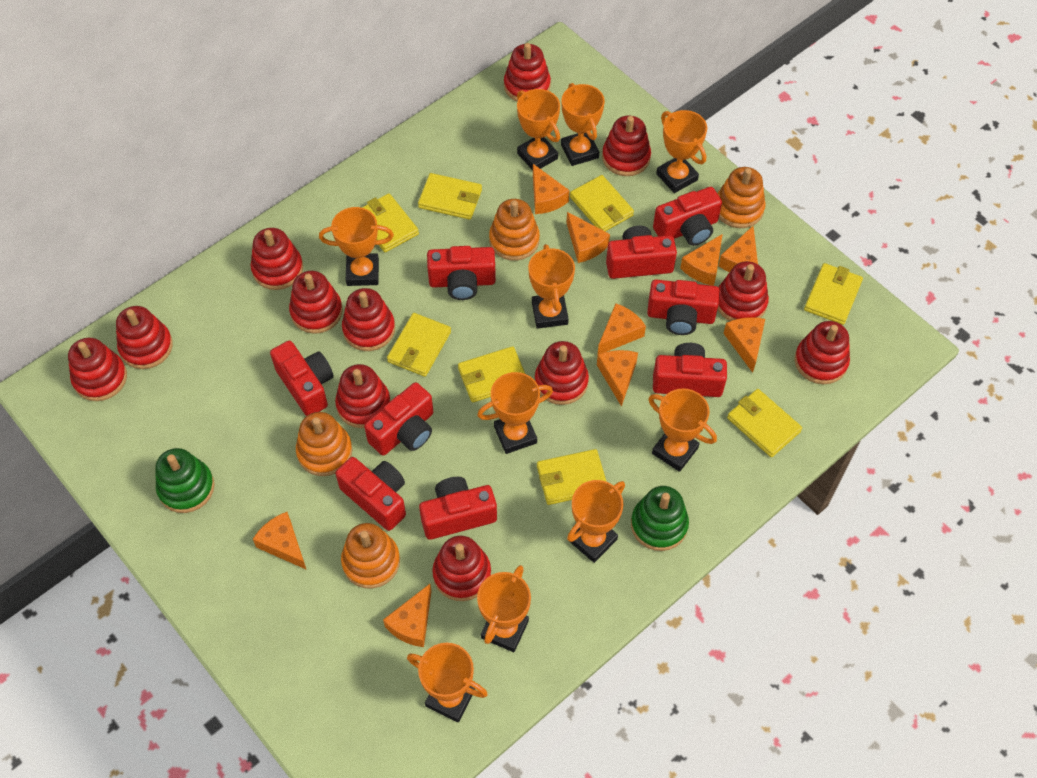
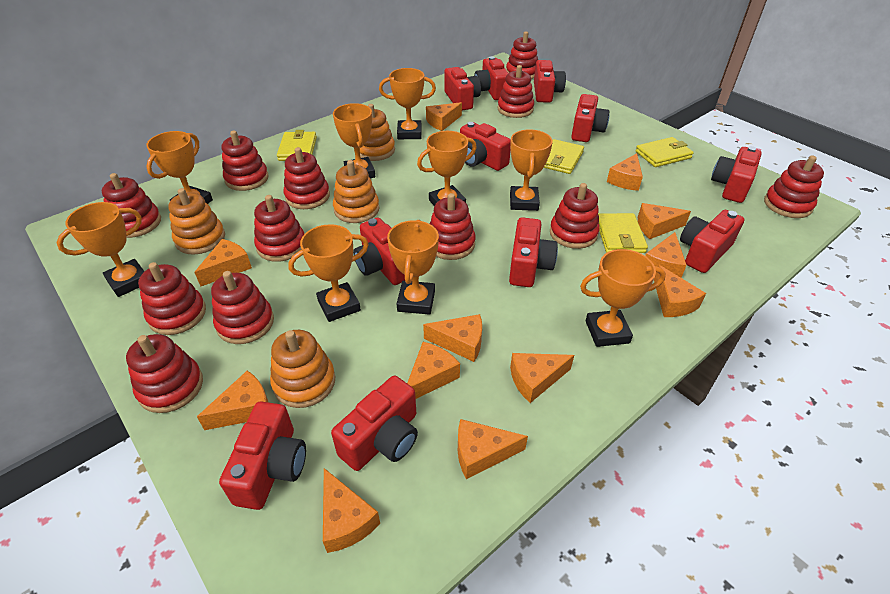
green stacking toy: [156,448,215,513] [631,486,689,551] = 2 -> none = 0
orange cheese: [253,512,307,570] [383,584,432,647] [533,164,569,214] [567,212,610,263] [597,350,638,407] [598,303,646,354] [680,234,723,286] [718,226,758,272] [723,317,765,373] = 9 -> [194,239,252,286] [197,371,268,430] [323,468,380,553] [407,342,460,399] [423,314,482,362] [426,102,462,131] [458,419,528,479] [510,353,574,403] [607,153,643,191] [638,203,691,239] [645,232,687,278] [654,265,706,317] = 12
orange trophy: [319,207,394,286] [407,643,488,722] [477,372,553,454] [477,565,531,652] [517,89,560,170] [528,244,575,329] [561,83,605,166] [567,480,625,563] [648,388,717,472] [656,110,707,193] = 10 -> [56,202,145,297] [146,131,213,204] [288,224,369,322] [333,103,375,178] [379,68,436,139] [387,220,439,315] [417,131,477,206] [510,129,553,211] [580,249,666,347] = 9
red camera: [270,341,334,416] [335,457,406,531] [364,382,433,456] [419,477,497,540] [427,246,496,300] [606,226,677,279] [647,279,720,335] [653,187,722,246] [653,343,727,397] = 9 -> [219,401,306,510] [331,376,418,471] [353,218,405,285] [444,67,481,110] [460,122,511,171] [474,56,508,100] [509,217,558,287] [534,60,566,103] [571,94,610,142] [680,210,744,273] [711,146,762,203] = 11
yellow wallet: [362,194,419,252] [387,313,451,377] [418,173,482,220] [458,346,525,402] [537,449,607,505] [570,175,634,231] [727,389,802,457] [804,263,863,325] = 8 -> [277,130,317,161] [544,139,584,174] [598,213,648,253] [635,137,694,167] = 4

